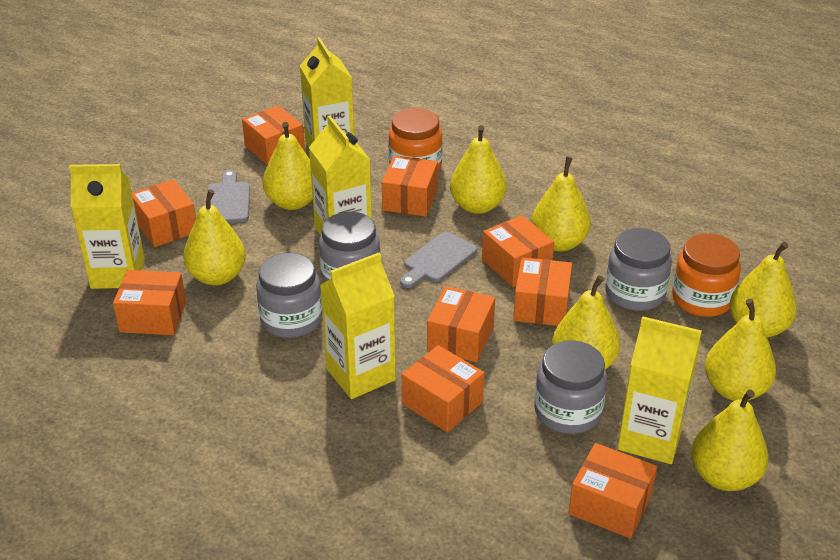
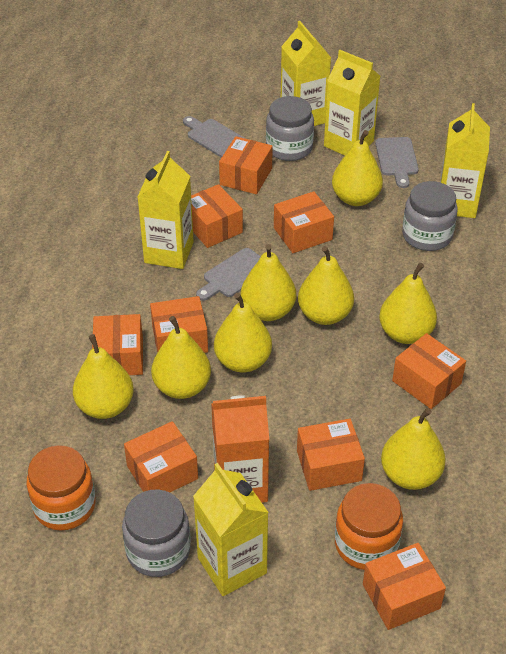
grey cutting board: [207,170,250,223] [400,232,477,288] = 2 -> [183,116,246,158] [196,248,261,301] [375,137,419,188] = 3
grey jar: [256,253,322,338] [319,212,380,282] [534,340,607,434] [605,228,672,311] = 4 -> [122,489,191,577] [266,96,314,161] [402,181,458,251] = 3
orange carton: none = 0 -> [211,395,269,503] = 1

